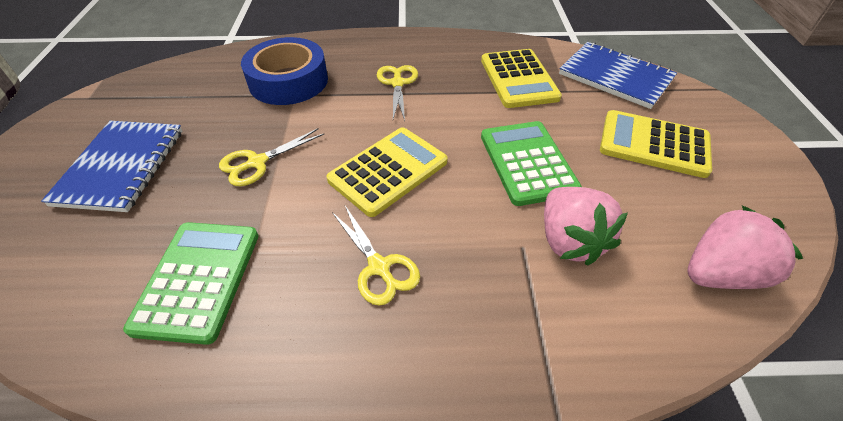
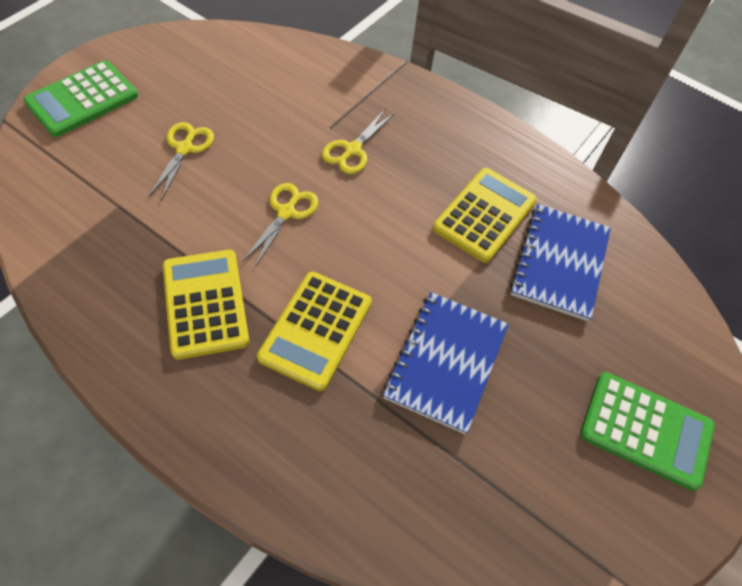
blue tape: [241,37,328,105] = 1 -> none = 0
pink strawberry: [544,187,628,266] [687,205,803,289] = 2 -> none = 0

